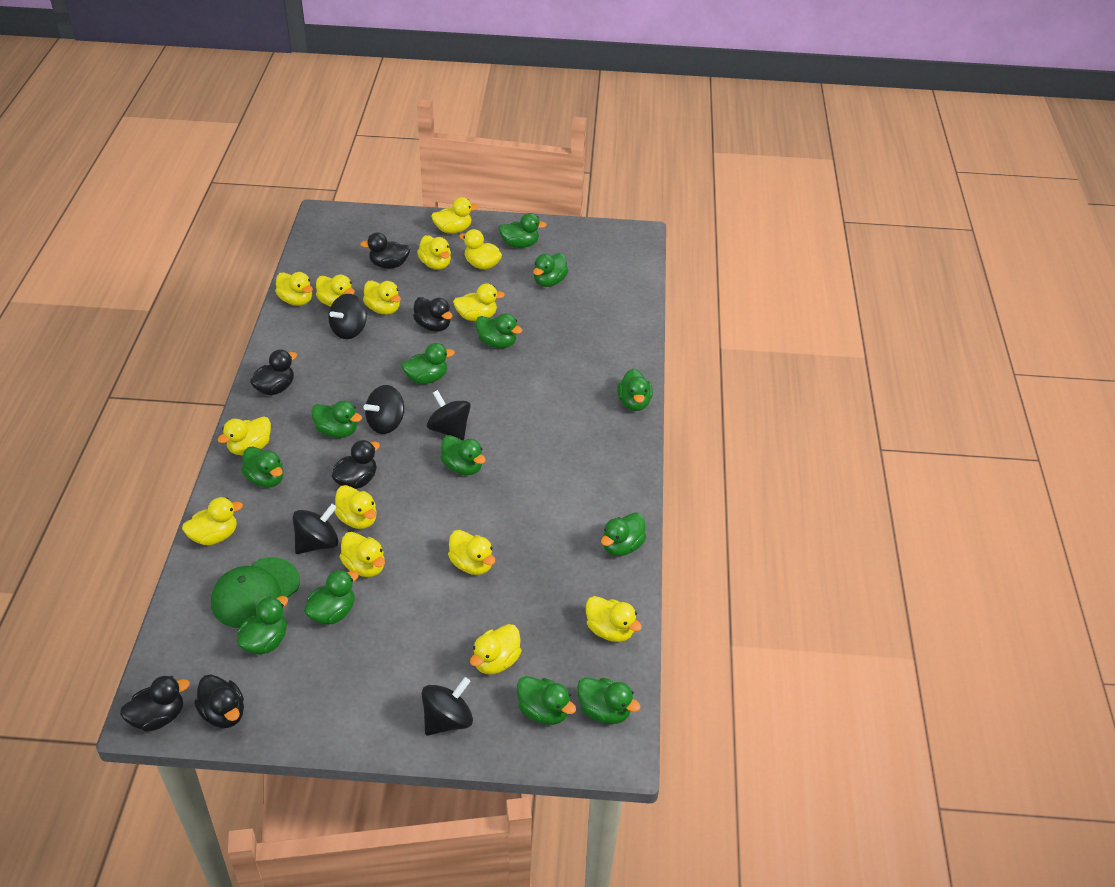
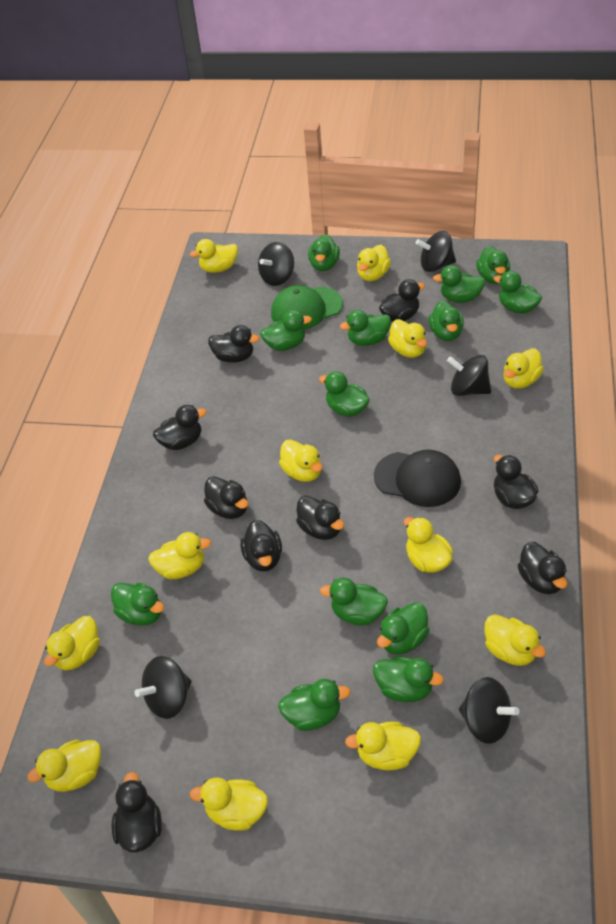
black cap: none = 0 -> [374,450,461,507] = 1
black duck: [120,676,190,732] [194,674,244,728] [250,350,297,395] [332,440,380,489] [360,232,411,269] [413,297,453,332] = 6 -> [112,772,162,852] [153,405,207,450] [204,476,248,519] [208,325,259,363] [240,520,282,571] [296,496,344,540] [379,279,425,322] [494,454,538,509] [517,542,567,594] = 9
yellow duck: [182,497,243,545] [217,416,271,455] [275,272,313,306] [316,275,355,307] [334,485,377,529] [340,532,385,577] [363,281,401,315] [417,235,451,270] [431,197,478,233] [448,530,495,575] [453,283,505,321] [459,229,502,270] [470,624,522,674] [586,596,642,642] = 14 -> [27,740,101,792] [44,616,100,670] [148,532,211,579] [190,239,238,273] [190,777,268,831] [279,439,322,482] [345,722,421,770] [357,245,391,281] [388,319,427,358] [404,517,453,573] [484,614,546,666] [504,348,544,389] = 12

